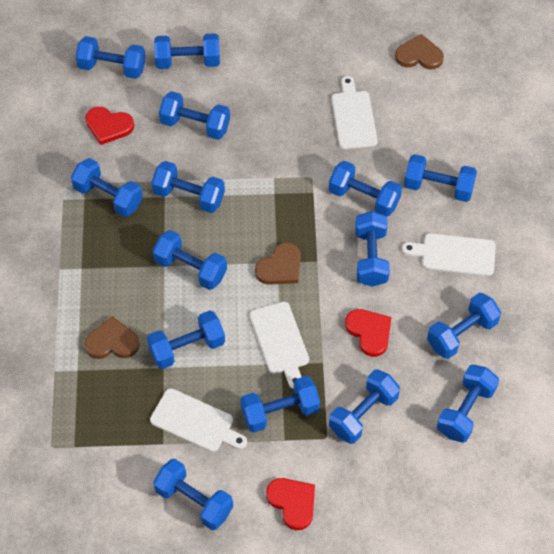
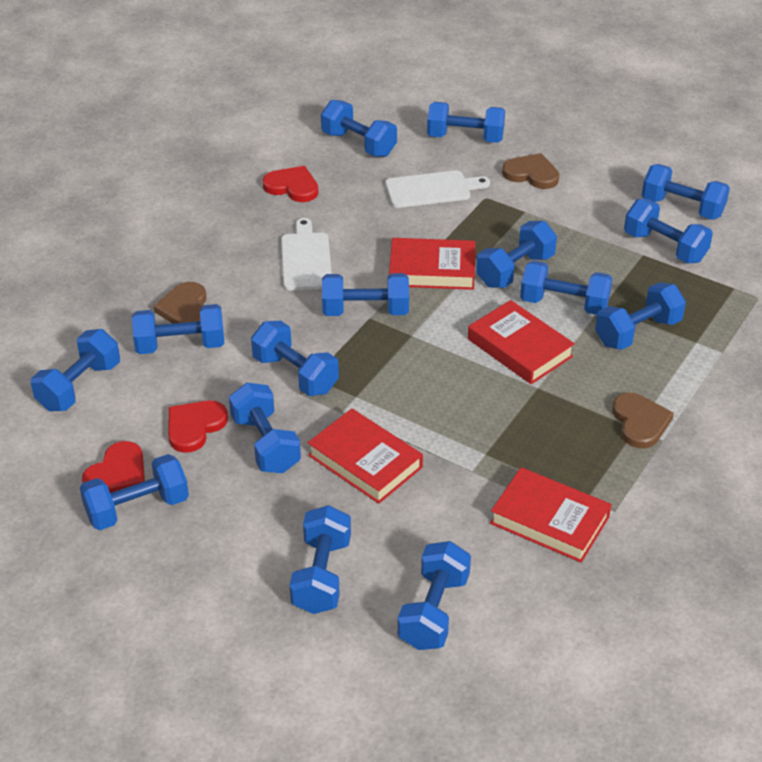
red book: none = 0 -> [308,409,423,504] [389,238,475,290] [468,300,575,384] [490,467,611,563] = 4
white cutting board: [150,388,247,452] [250,302,309,389] [332,76,377,149] [402,233,496,276] = 4 -> [281,218,332,290] [385,170,490,208] = 2

